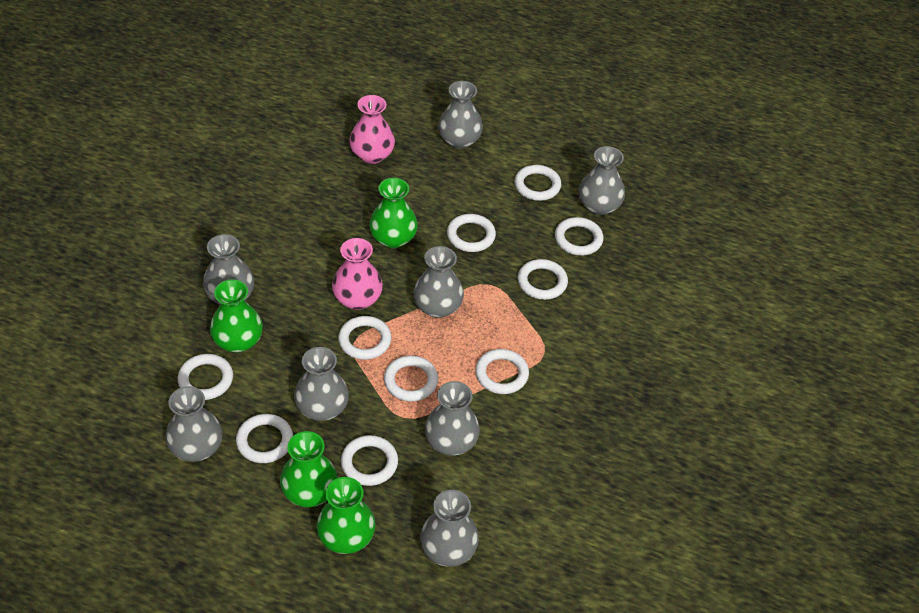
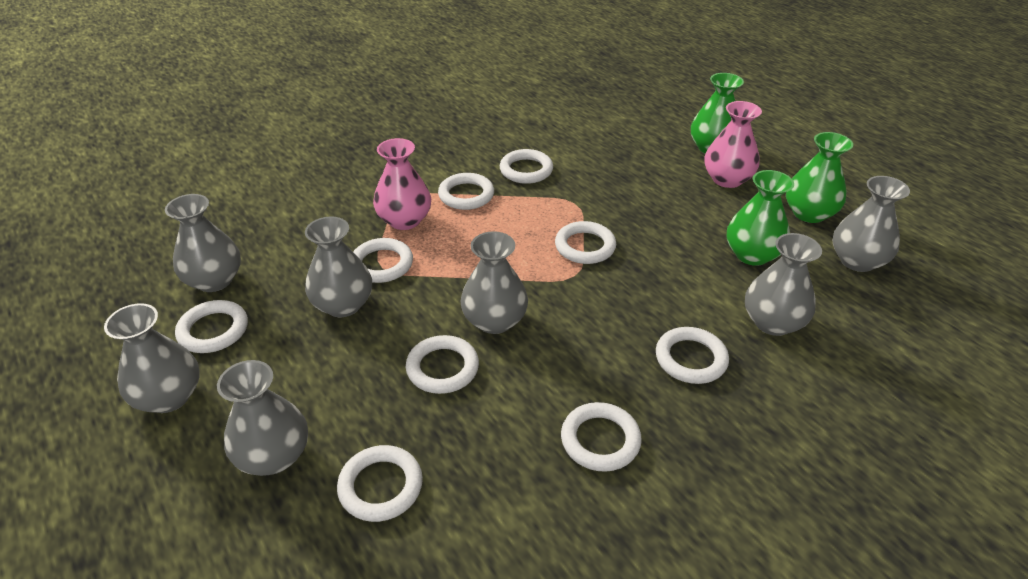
green vase: [210,279,263,352] [280,431,338,507] [316,477,375,554] [369,178,418,248] = 4 -> [691,73,744,154] [727,170,794,266] [786,132,853,223] = 3
grey vase: [166,386,222,462] [203,234,254,304] [294,347,349,421] [413,246,464,318] [420,490,479,567] [425,381,480,456] [438,81,483,149] [579,146,625,215] = 8 -> [104,303,199,413] [165,194,241,292] [217,360,308,476] [305,217,372,317] [460,231,528,334] [745,233,822,336] [832,176,910,272] = 7
white ring: [178,354,233,400] [236,414,293,463] [338,316,391,360] [341,435,398,486] [384,356,438,402] [447,214,496,252] [475,349,529,394] [514,165,561,201] [518,259,568,300] [555,217,603,256] = 10 -> [175,300,248,353] [337,445,423,522] [353,238,413,283] [406,335,479,394] [438,173,494,210] [500,149,553,184] [555,221,616,264] [561,402,642,472] [656,327,729,384] = 9

